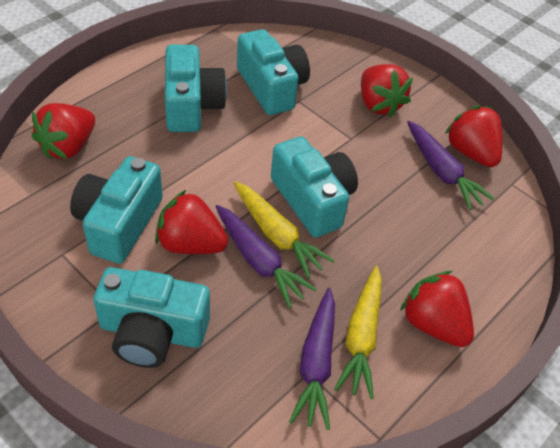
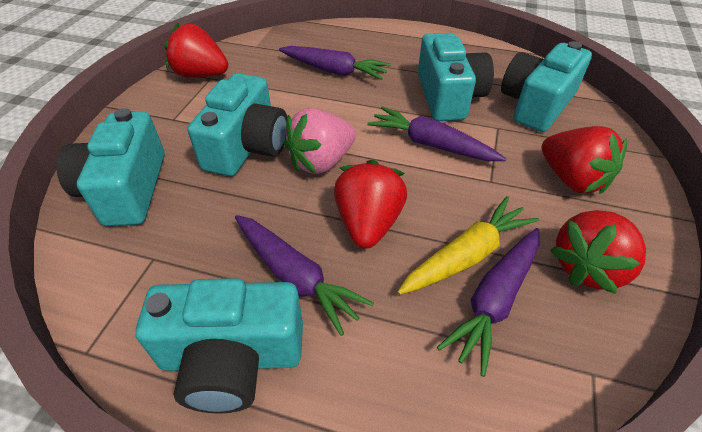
pink strawberry: none = 0 -> [284,108,356,174] = 1
purple carrot: [215,205,317,308] [289,288,335,430] [407,121,495,210] = 3 -> [235,215,374,336] [279,46,391,80] [367,106,507,161] [437,228,540,377] = 4
red strawberry: [32,103,95,159] [155,190,228,254] [361,64,413,117] [400,271,474,347] [445,105,503,167] = 5 -> [164,23,228,78] [334,159,407,249] [542,126,628,194] [550,210,646,294] = 4
yellow carrot: [234,181,334,279] [334,266,382,399] = 2 -> [397,196,539,295] = 1

